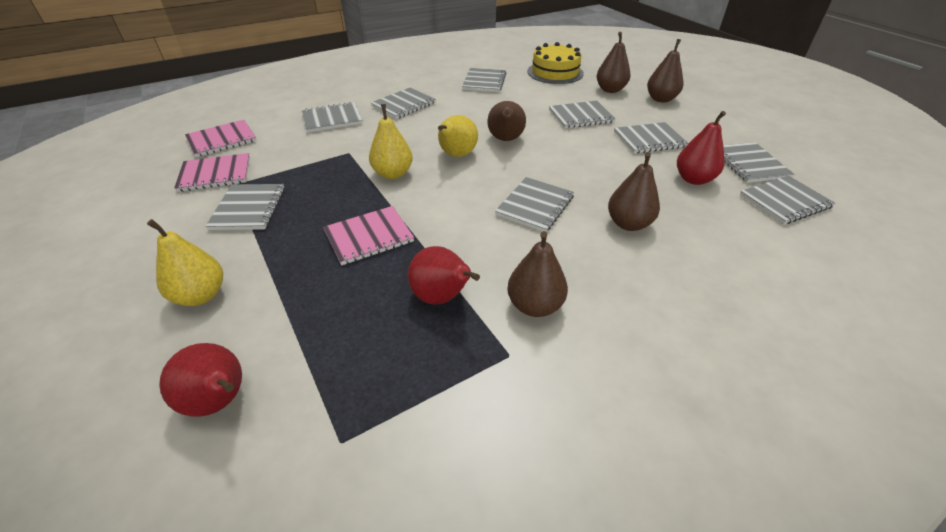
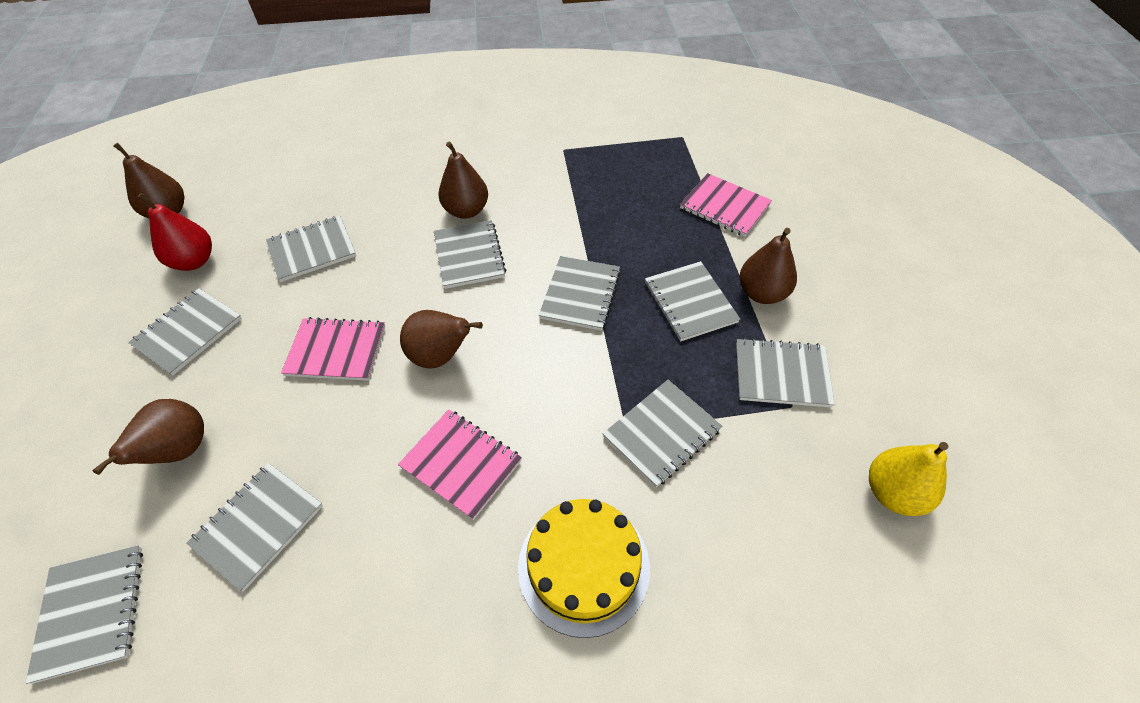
red pear: [159,343,242,417] [408,246,480,304] [677,111,726,185] = 3 -> [138,193,212,271] = 1
yellow pear: [147,219,223,306] [369,104,413,179] [438,115,478,157] = 3 -> [869,442,948,516] = 1

